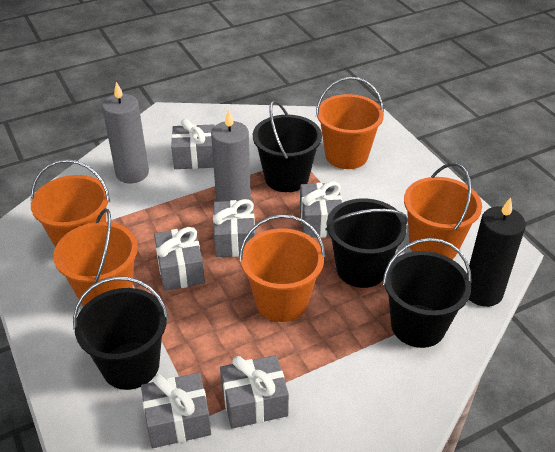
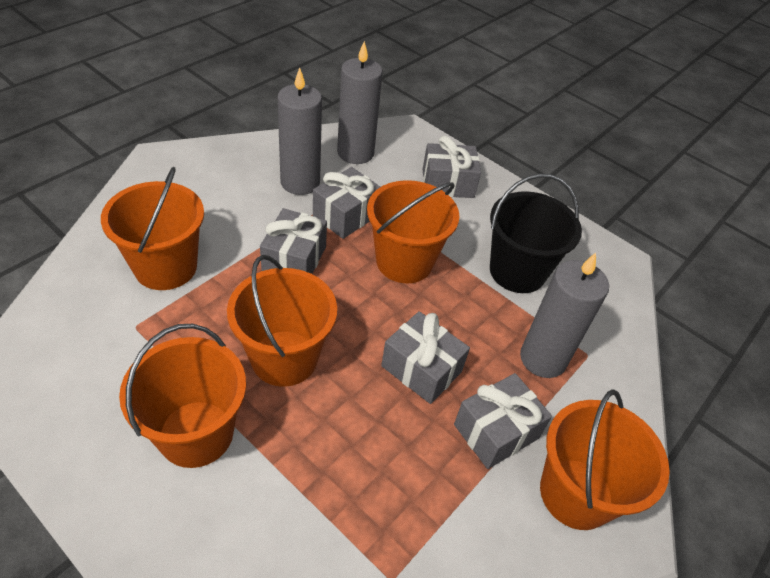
black bucket: [73,276,168,390] [253,100,322,192] [326,198,408,288] [383,238,472,348] = 4 -> [490,174,582,293] = 1
black candle: [469,197,526,307] = 1 -> none = 0
grey candle: [102,82,149,183] [211,109,251,202] = 2 -> [277,68,322,195] [337,41,383,164] [520,253,609,378] = 3
grey gift: [141,373,211,448] [154,227,205,291] [171,118,215,169] [213,199,255,257] [220,355,289,429] [300,181,342,238] = 6 -> [260,208,327,274] [313,167,380,239] [381,311,470,404] [423,136,481,198] [454,373,552,469] = 5

